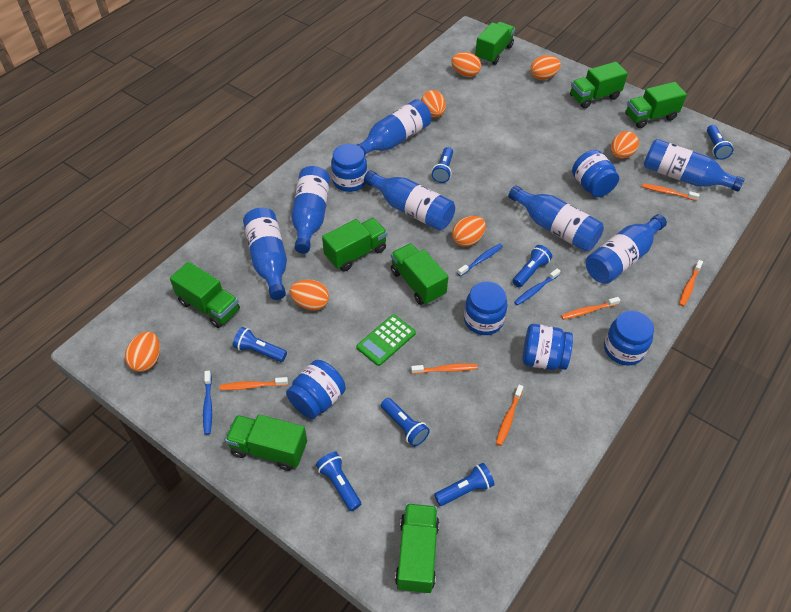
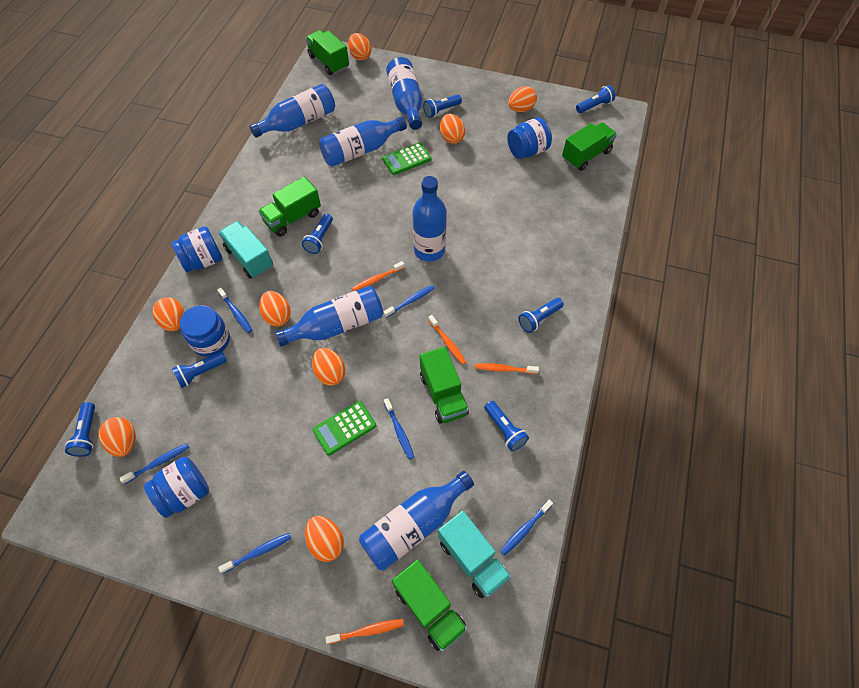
blue bottle: [243,208,287,300] [291,166,330,254] [357,99,431,155] [364,170,455,231] [508,185,604,252] [586,214,667,284] [644,139,745,192] = 7 -> [250,84,335,138] [275,286,383,347] [319,117,407,167] [359,471,474,571] [386,57,422,130] [413,176,447,262] = 6
blue jar: [286,360,346,419] [331,144,367,192] [464,281,508,335] [523,324,573,370] [572,150,619,197] [604,311,654,366] = 6 -> [144,456,209,518] [171,227,222,272] [180,305,230,356] [507,117,552,159] = 4
blue toothbrush: [203,371,212,435] [457,244,503,276] [514,268,560,306] = 3 -> [120,443,189,484] [217,288,252,333] [218,533,291,574] [384,285,435,318] [384,398,414,460] [500,499,553,556] = 6
green calculator: [357,314,416,366] = 1 -> [313,401,376,455] [382,143,432,175] = 2
green truck: [170,262,240,328] [225,415,307,471] [322,218,387,271] [391,243,448,305] [395,503,439,594] [475,22,515,65] [570,62,628,109] [625,82,687,128] = 8 -> [258,177,321,237] [305,30,349,75] [392,560,467,652] [420,347,469,424] [562,123,617,171] = 5
orange egg: [125,332,160,372] [290,280,329,311] [421,90,446,117] [451,52,481,77] [452,216,486,247] [531,55,561,80] [611,131,639,159] = 7 -> [99,417,136,457] [152,297,185,331] [259,291,291,327] [305,516,344,562] [312,348,345,386] [348,33,371,61] [440,114,465,144] [508,86,537,112] = 8
orange toothbrush: [220,377,288,390] [411,363,478,374] [496,385,524,446] [561,297,620,320] [642,183,700,201] [679,260,703,306] = 6 -> [326,619,404,644] [352,261,405,291] [428,315,466,365] [475,363,539,374] = 4
turquoise truck: none = 0 -> [218,221,273,279] [438,511,511,598] = 2

